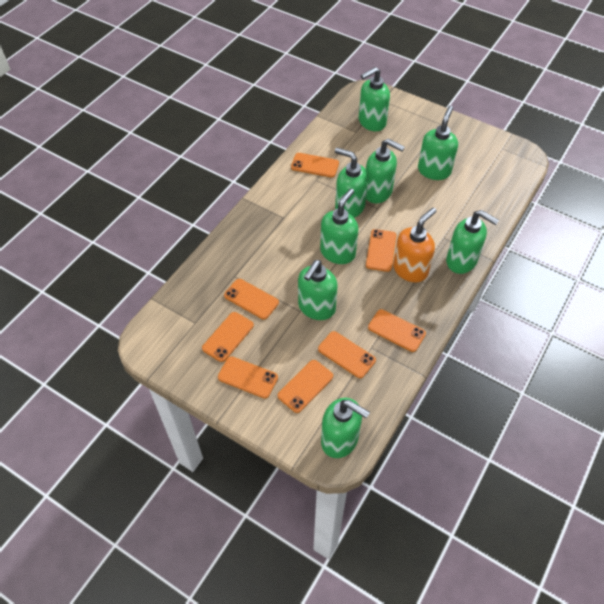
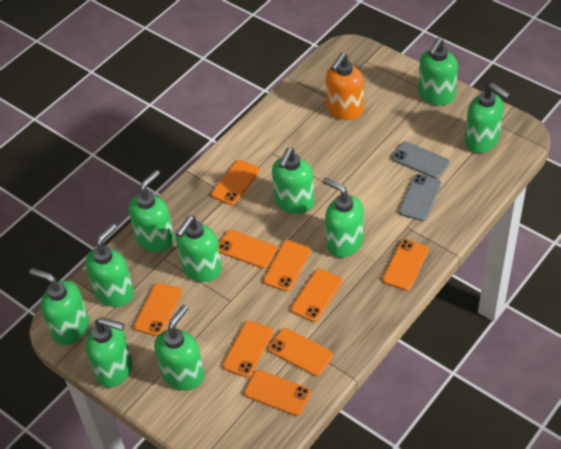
green soap dispenser: [298,260,338,320] [320,188,358,264] [321,398,370,458] [335,148,368,218] [359,67,390,131] [366,139,405,203] [418,106,458,180] [446,210,499,274] = 8 -> [29,268,89,345] [85,223,134,307] [86,317,132,388] [129,170,174,252] [154,305,204,390] [176,216,222,282] [272,147,314,214] [322,177,364,257] [418,38,458,105] [465,83,510,153] = 10
grey phone: none = 0 -> [392,141,450,179] [399,174,441,221] = 2
orange phone: [202,312,254,362] [218,356,278,399] [224,279,279,320] [278,360,333,413] [291,153,339,178] [318,331,376,378] [366,229,396,272] [368,309,426,352] = 8 -> [134,283,182,336] [211,160,260,205] [218,230,277,269] [223,321,273,378] [244,370,311,416] [263,240,311,291] [269,328,333,376] [291,269,342,322] [382,239,429,291] = 9

